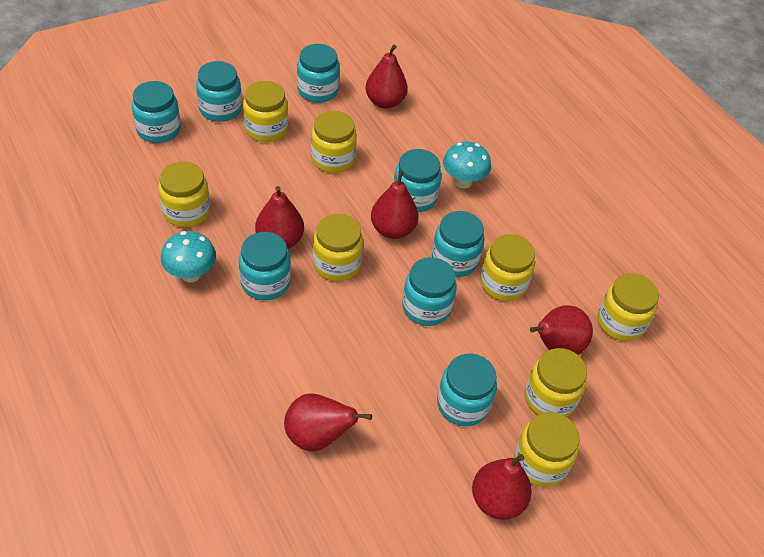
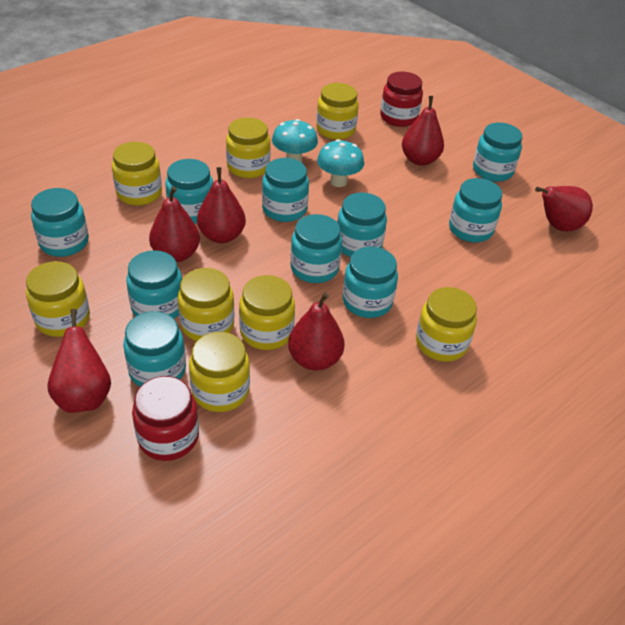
red jar: none = 0 -> [132,376,199,461] [380,72,423,127] = 2
turquoise jar: [132,81,181,143] [196,61,242,122] [239,232,291,300] [297,44,340,103] [394,149,442,212] [402,257,457,326] [432,211,484,277] [437,354,497,426] = 8 -> [31,188,89,257] [123,311,186,387] [126,250,182,319] [165,159,213,224] [262,158,309,222] [290,214,342,283] [337,193,387,257] [342,246,398,318] [449,178,502,243] [473,123,522,182] = 10

